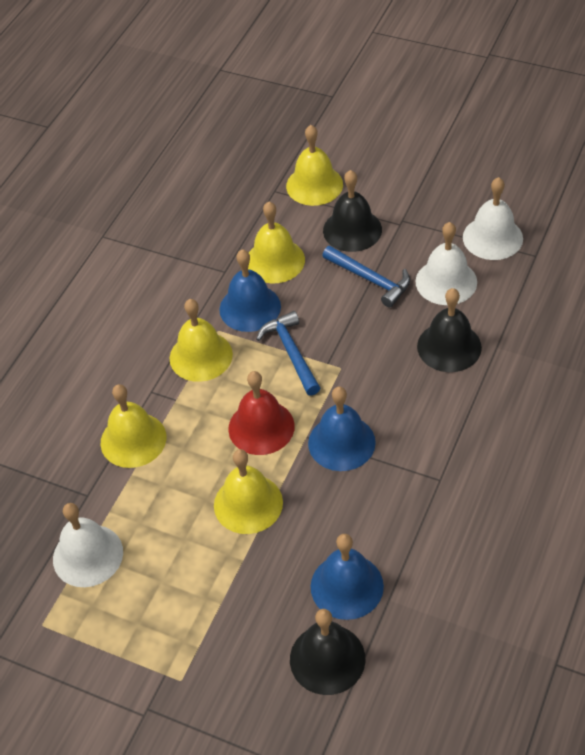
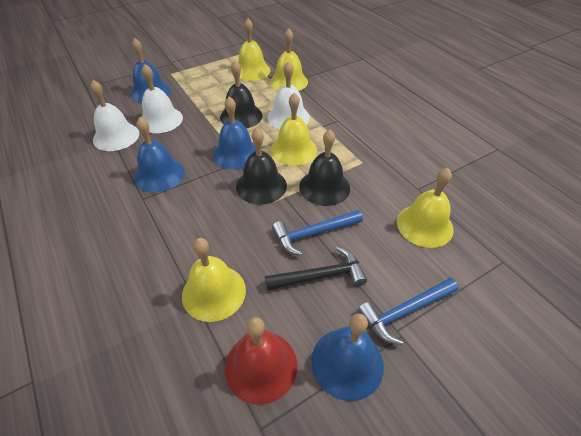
black hammer: none = 0 -> [265,246,367,291] = 1
blue bell: [220,249,281,332] [308,387,376,471] [311,534,384,620] = 3 -> [130,38,171,103] [134,117,185,193] [213,97,256,170] [311,314,384,401] = 4

